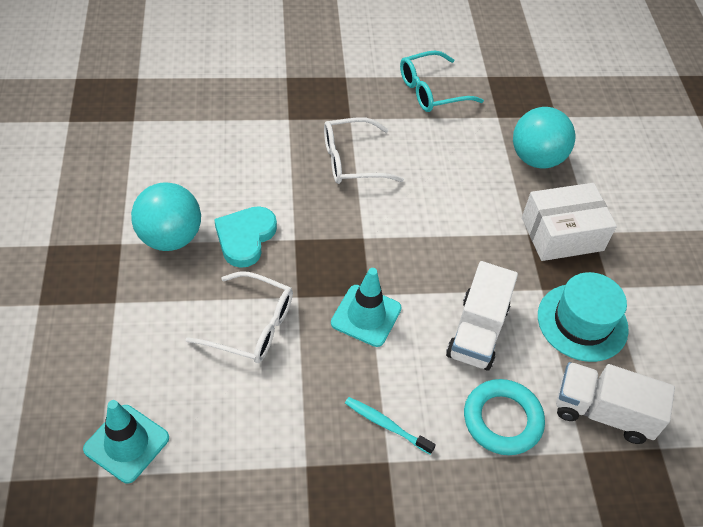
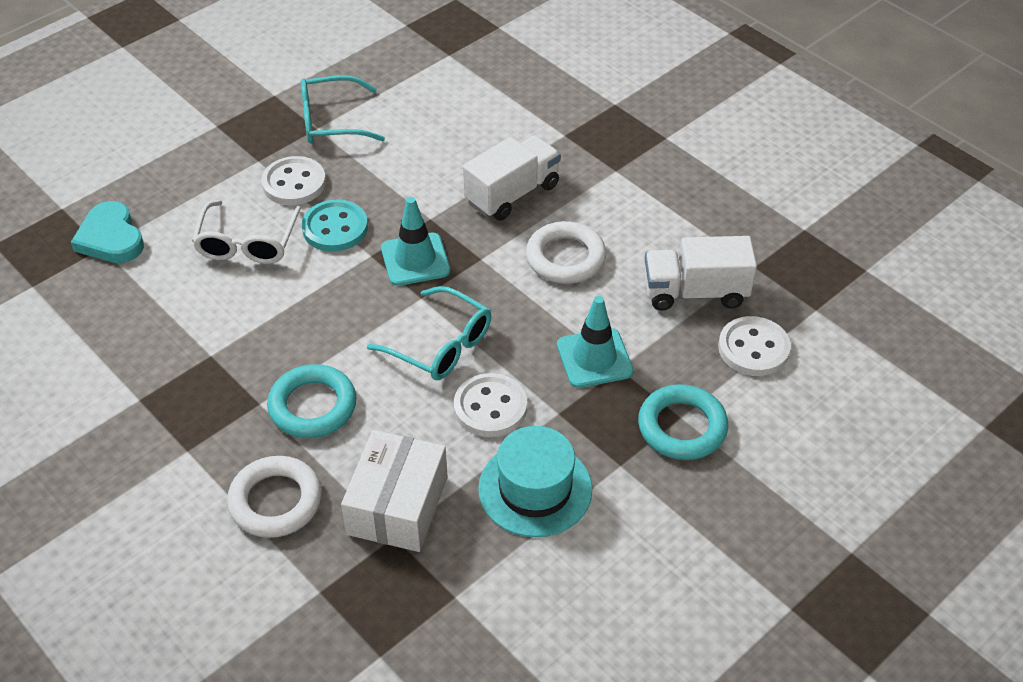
turquoise ball: [131,183,201,251] [513,107,575,168] = 2 -> none = 0
turquoise button: none = 0 -> [302,199,368,252] = 1
turquoise glasses: [400,51,484,112] = 1 -> [301,75,385,143] [367,286,491,380] = 2
turquoise ring: [464,379,545,455] = 1 -> [267,364,357,438] [638,384,728,460] = 2
turquoise toothbrush: [345,397,436,455] = 1 -> none = 0
white button: none = 0 -> [261,156,326,206] [454,373,527,437] [718,316,791,376] = 3
white glasses: [185,271,293,363] [324,117,404,184] = 2 -> [192,200,301,264] = 1
white ring: none = 0 -> [227,456,322,538] [526,221,606,284] = 2

